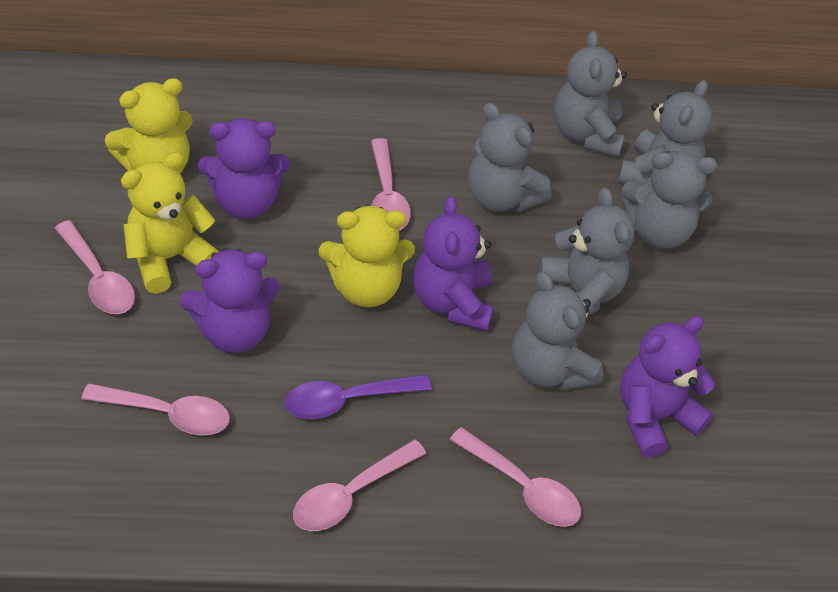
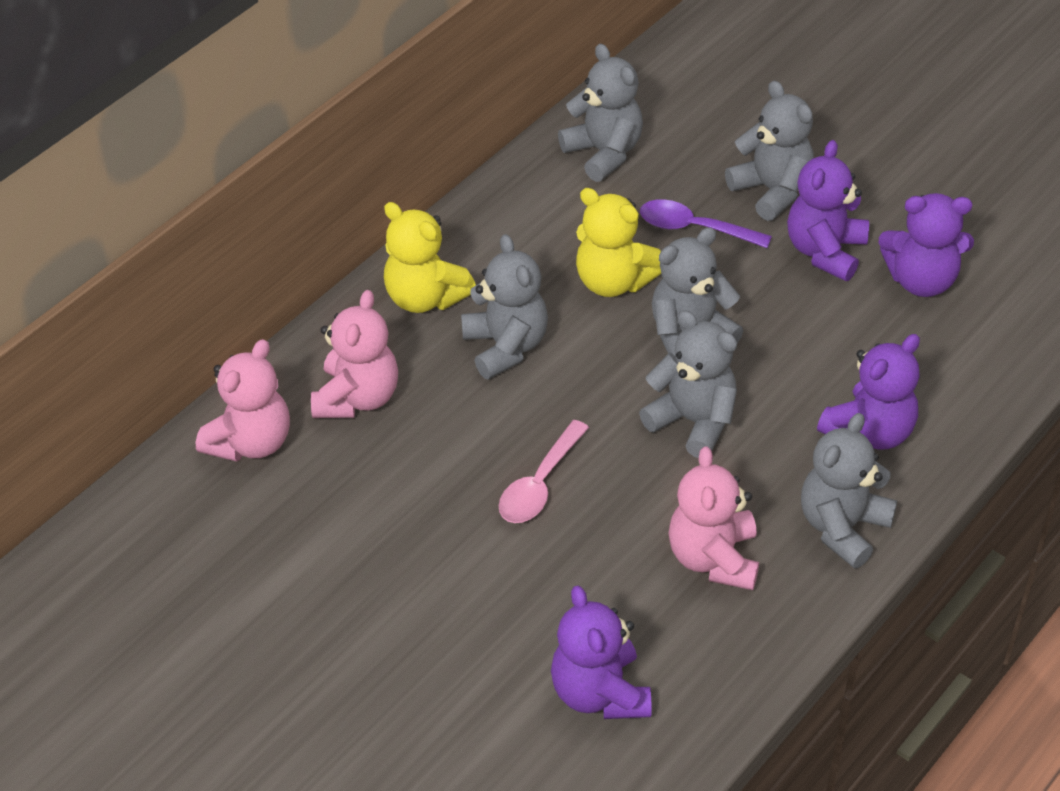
pink spoon: [55,220,135,314] [82,383,230,436] [293,439,426,531] [371,138,411,230] [450,427,581,527] = 5 -> [499,420,589,523] = 1
pink teddy bear: none = 0 -> [196,339,290,462] [311,290,398,418] [669,446,759,590] = 3
yellow teddy bear: [105,78,193,173] [121,152,219,294] [319,205,415,307] = 3 -> [384,202,476,313] [576,188,661,297] = 2

